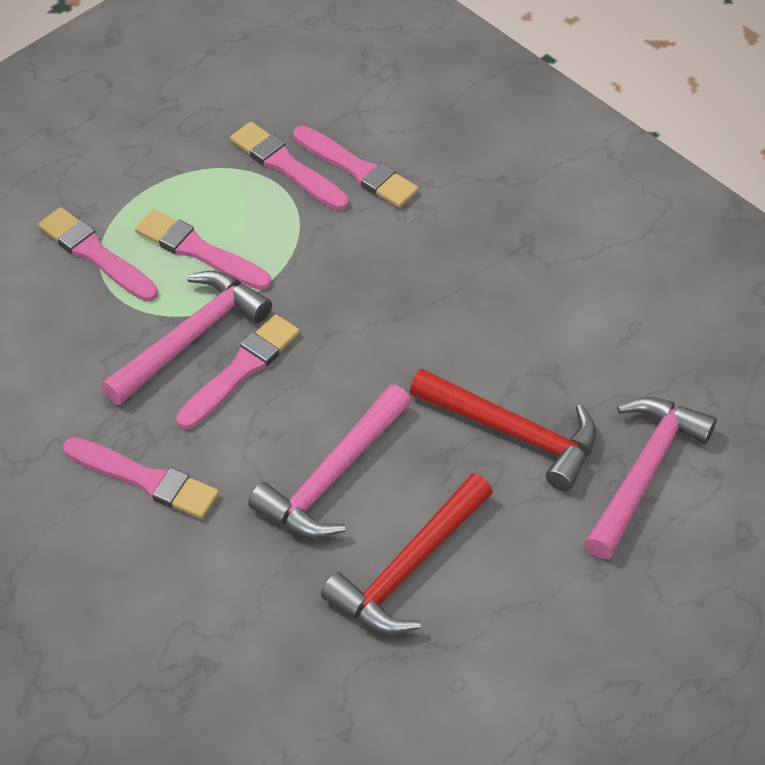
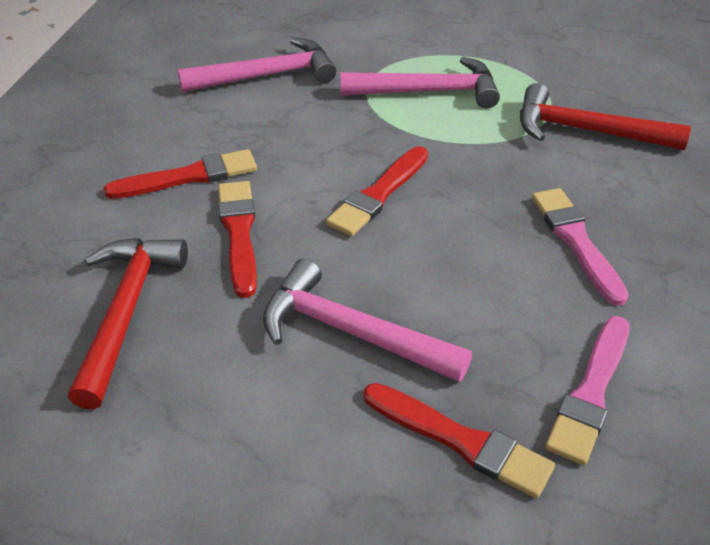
pink brush: [38,207,158,302] [63,437,219,519] [135,209,271,290] [176,314,300,429] [230,122,349,210] [293,126,419,208] = 6 -> [532,188,629,306] [545,316,629,466] = 2
red brush: none = 0 -> [104,149,257,199] [218,181,257,298] [326,146,428,237] [364,383,555,499] = 4

